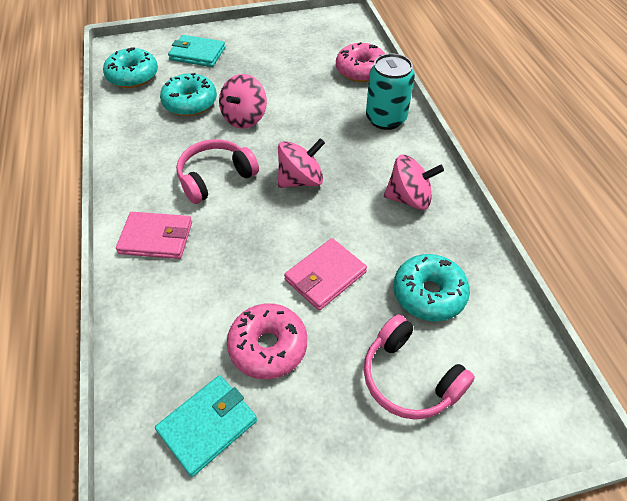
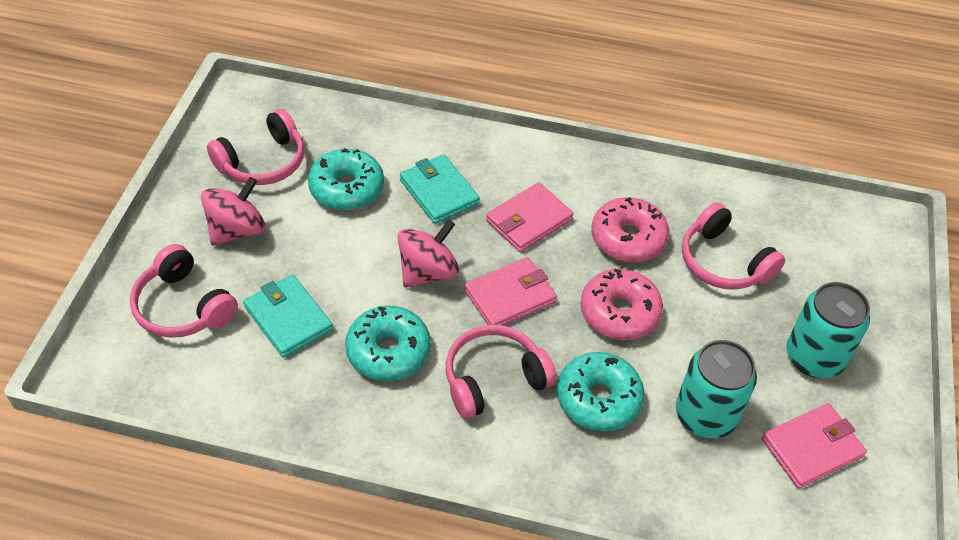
pink headphones: [176,139,259,204] [364,315,475,420] = 2 -> [130,244,238,338] [207,109,304,185] [446,325,556,419] [682,202,785,289] = 4
pink spinning top: [219,74,267,129] [278,138,325,188] [384,155,444,210] = 3 -> [201,177,265,245] [397,220,459,287] = 2
pink wallet: [116,212,192,259] [284,238,367,310] = 2 -> [464,257,557,326] [486,182,574,252] [762,403,867,488] = 3
turquoise can: [366,53,415,130] = 1 -> [676,340,757,438] [786,282,870,378] = 2

